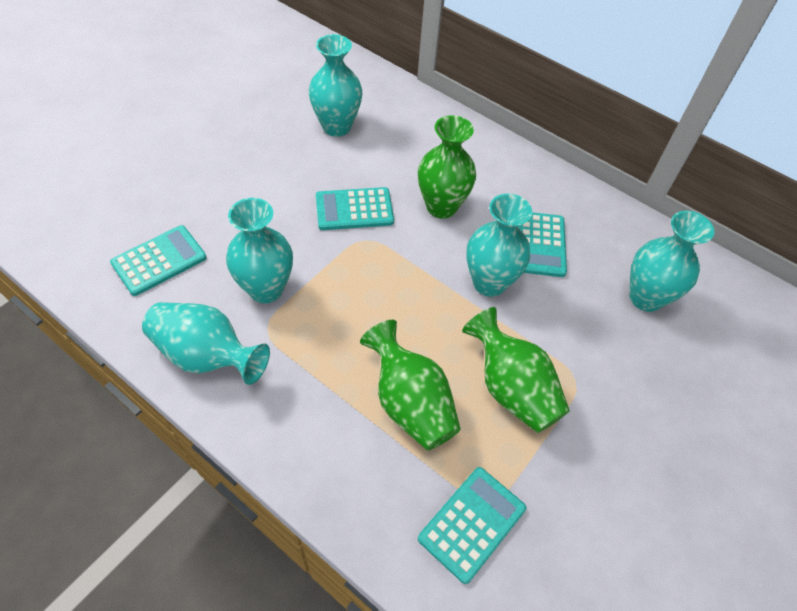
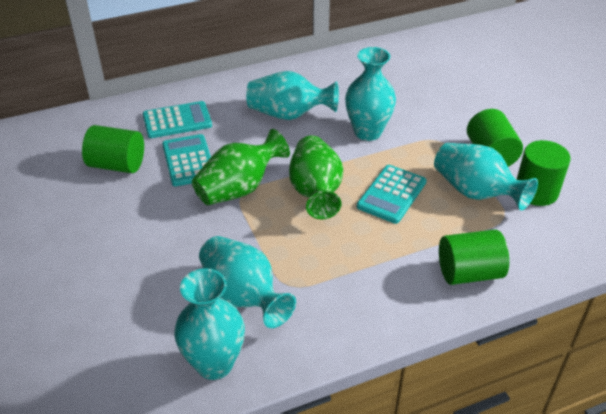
green cylinder: none = 0 -> [82,125,144,173] [439,229,509,285] [467,109,523,167] [517,140,571,206] = 4
green vase: [360,320,461,450] [418,115,476,219] [462,307,570,433] = 3 -> [192,129,290,205] [289,135,343,220] = 2
turquoise calculator: [110,225,207,296] [316,187,394,230] [418,467,526,584] [517,212,567,277] = 4 -> [143,101,212,138] [162,134,211,186] [357,165,426,224] = 3

